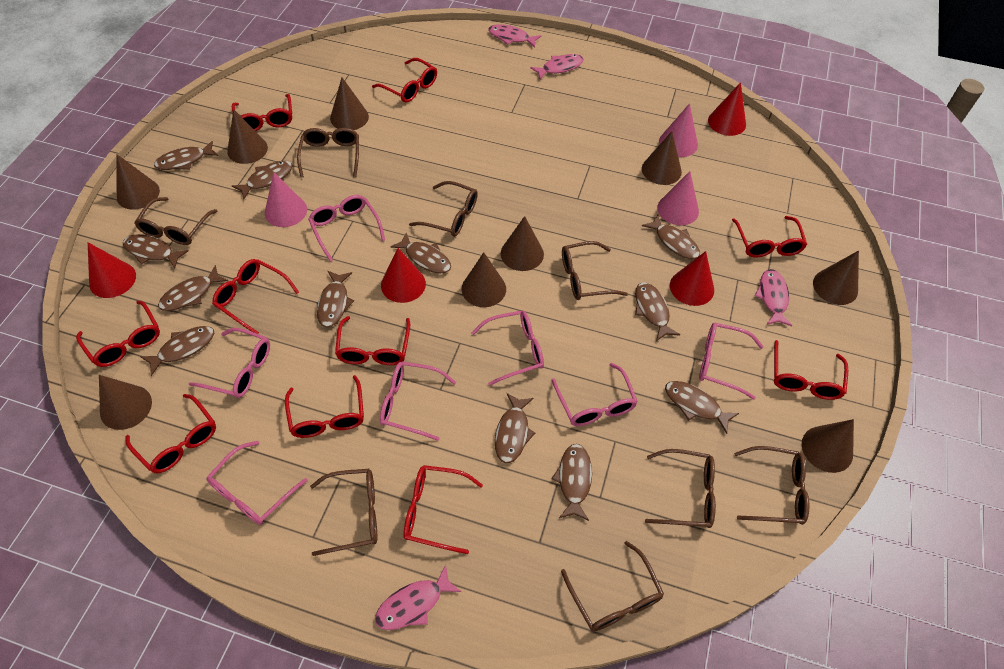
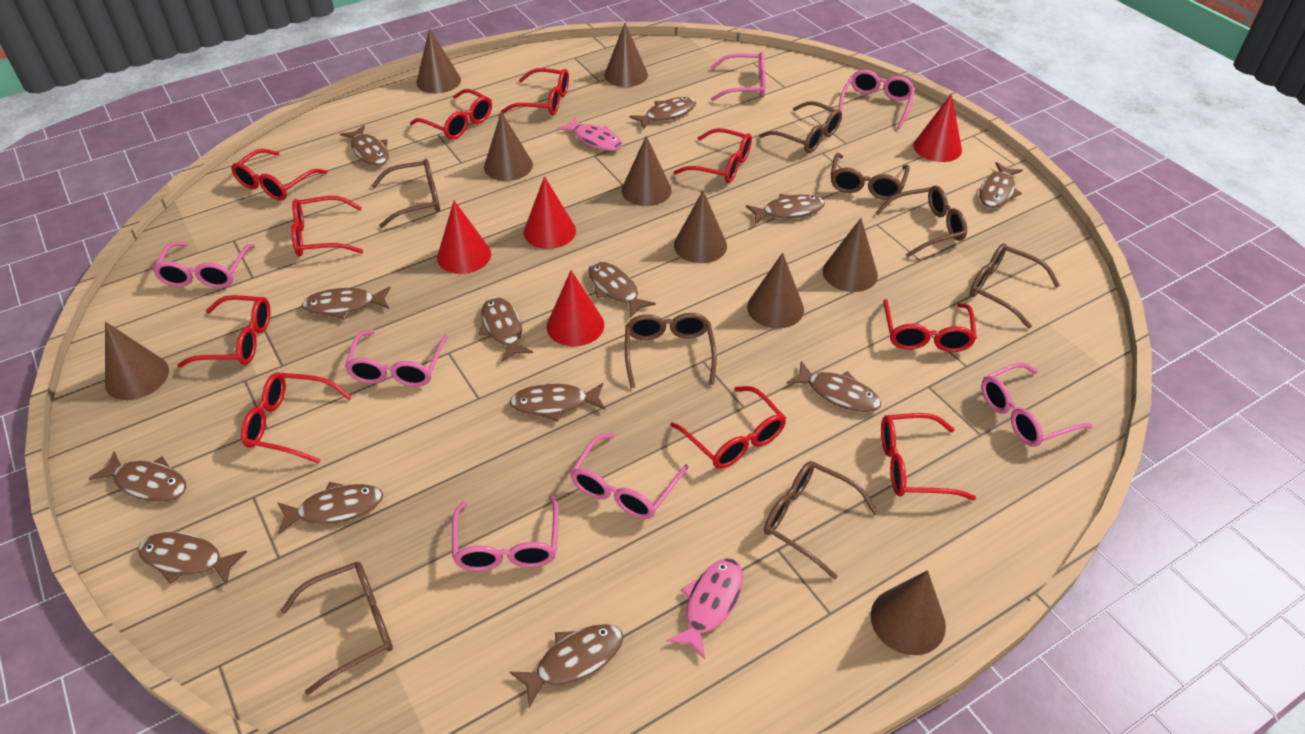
brown fish: [123,234,189,269] [140,326,214,376] [154,141,219,170] [158,265,228,311] [232,161,293,199] [317,271,354,327] [390,233,451,274] [495,393,535,463] [552,444,592,521] [635,282,680,341] [642,215,700,259] [665,381,739,434] = 12 -> [88,451,186,502] [138,532,247,586] [277,482,383,535] [302,286,391,320] [340,125,389,166] [478,297,533,362] [509,624,623,708] [510,383,605,422] [588,262,656,318] [630,97,696,130] [746,194,825,224] [786,361,881,412] [979,162,1023,208] = 13
pink cone: [265,172,307,227] [657,171,699,225] [659,103,698,157] = 3 -> none = 0
pink fish: [375,565,461,630] [488,24,542,48] [530,54,584,79] [754,269,793,326] = 4 -> [557,117,623,151] [667,558,743,659] = 2

